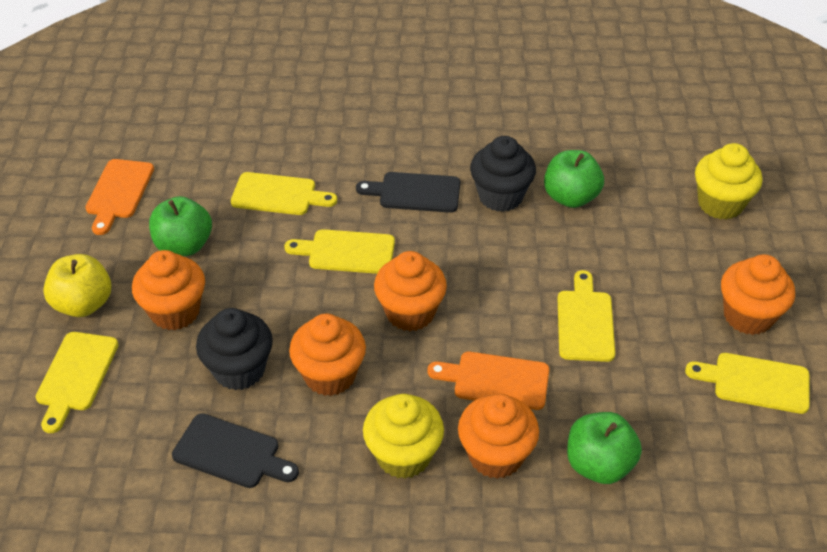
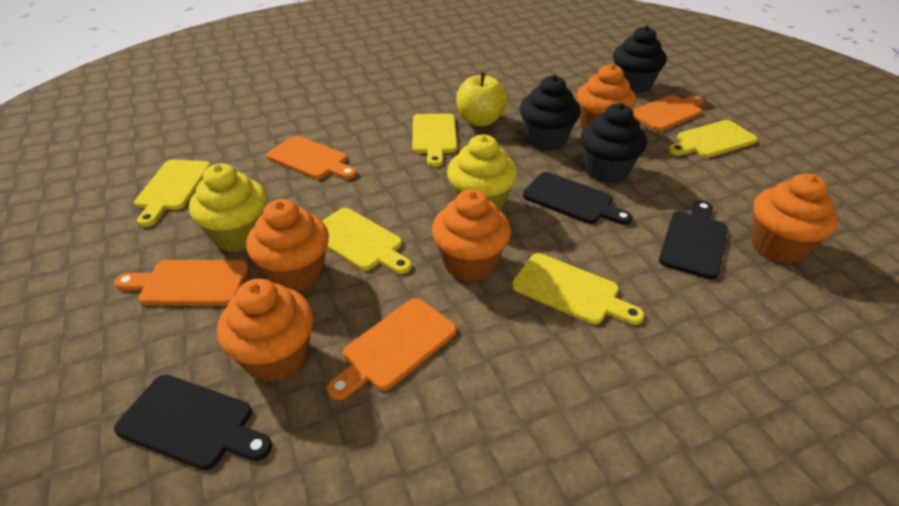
black cupcake: [196,308,273,390] [470,136,536,212] = 2 -> [520,75,581,151] [581,103,647,183] [613,26,667,94] = 3
black cutting board: [172,413,299,488] [356,172,460,213] = 2 -> [114,375,272,470] [523,172,633,225] [659,201,728,280] = 3
green apple: [149,196,212,256] [544,150,604,208] [567,412,642,484] = 3 -> none = 0
orange cutting board: [85,159,154,235] [428,352,550,410] = 2 -> [114,260,249,306] [266,136,357,179] [327,298,457,400] [633,95,705,131] = 4

